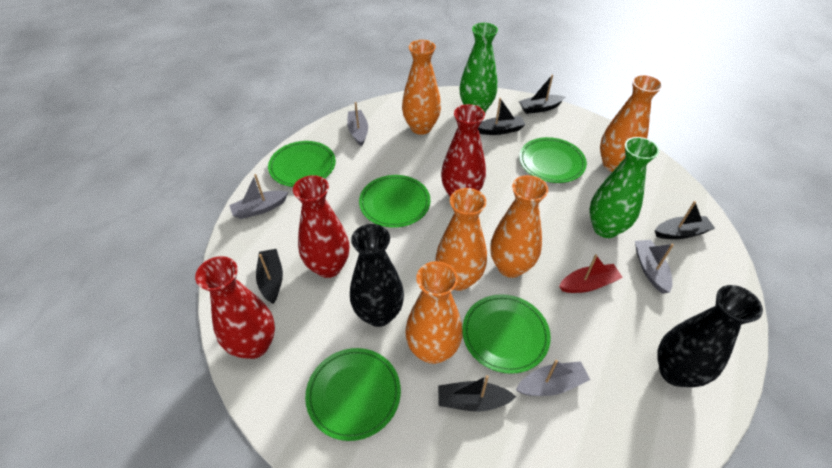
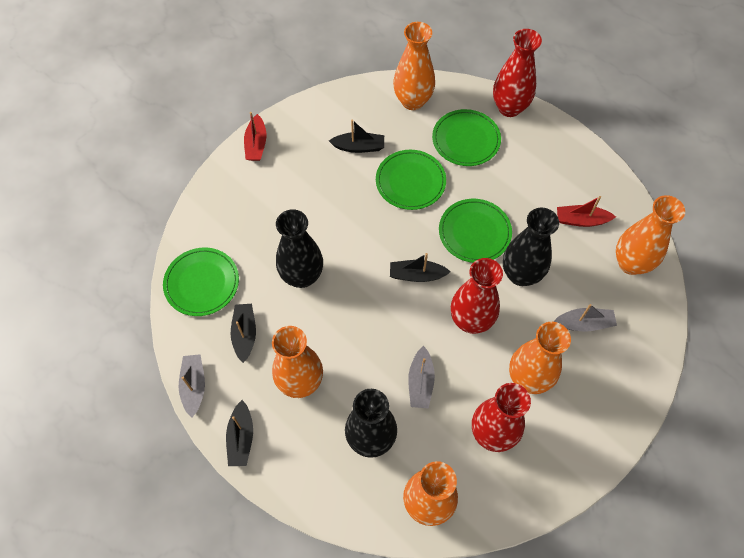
black boat: [256,249,283,304] [438,375,516,412] [478,98,526,135] [519,75,565,114] [655,201,715,239] = 5 -> [226,400,253,466] [231,304,256,363] [329,120,384,153] [390,253,451,282] = 4
black vase: [350,224,404,327] [658,285,763,387] = 2 -> [276,209,323,288] [345,389,397,458] [503,208,559,286] = 3
green plate: [268,141,336,187] [305,348,401,441] [359,175,430,228] [462,294,551,374] [519,137,587,183] = 5 -> [163,247,239,316] [376,150,446,210] [432,109,501,166] [439,199,512,263] = 4
green vase: [460,23,498,112] [589,137,659,238] = 2 -> none = 0
grey boat: [229,174,288,219] [347,102,368,146] [516,360,590,396] [635,240,674,294] = 4 -> [179,354,205,418] [408,346,435,408] [553,304,617,332] = 3
red boat: [559,254,623,293] = 1 -> [244,112,267,161] [557,196,616,227] = 2

